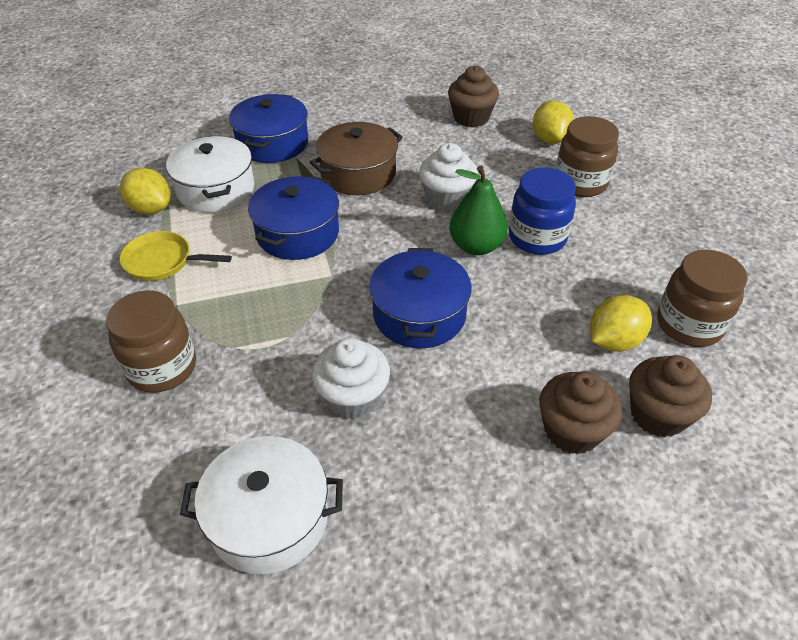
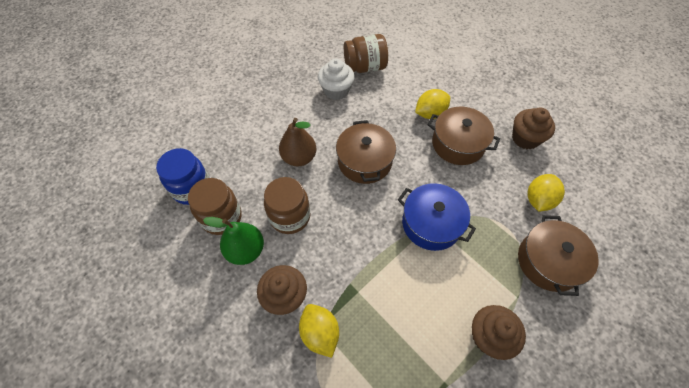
blue pot: [229,94,308,163] [248,176,339,260] [369,248,472,348] = 3 -> [398,183,476,251] = 1
brown pear: none = 0 -> [279,118,317,167] = 1
brown pot: [310,122,403,195] = 1 -> [336,120,396,184] [427,107,500,165] [518,215,599,296] = 3
white cupcake: [312,338,390,419] [419,143,478,211] = 2 -> [318,58,354,100] = 1
white pot: [166,136,255,212] [180,436,343,574] = 2 -> none = 0
yellow pan: [120,231,232,281] = 1 -> none = 0

